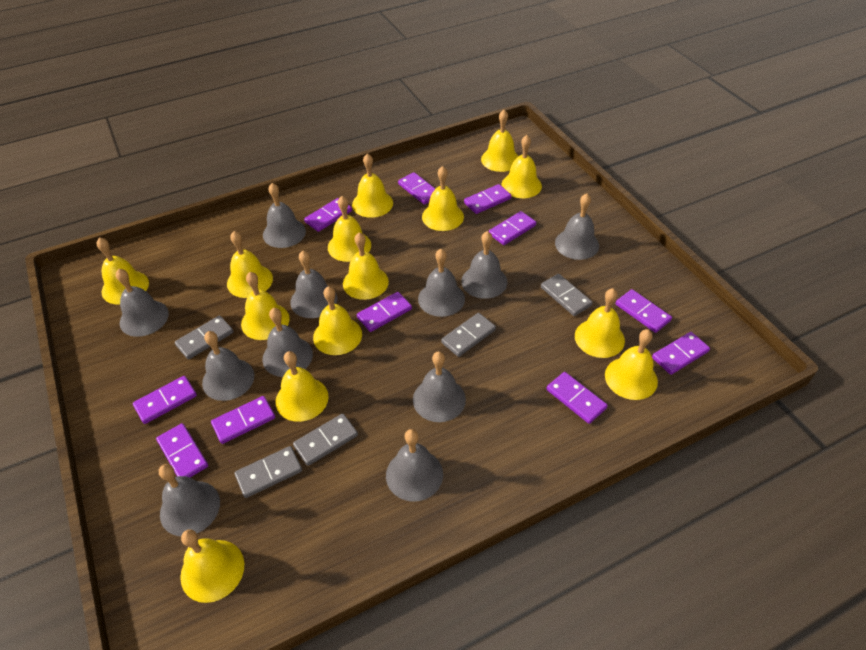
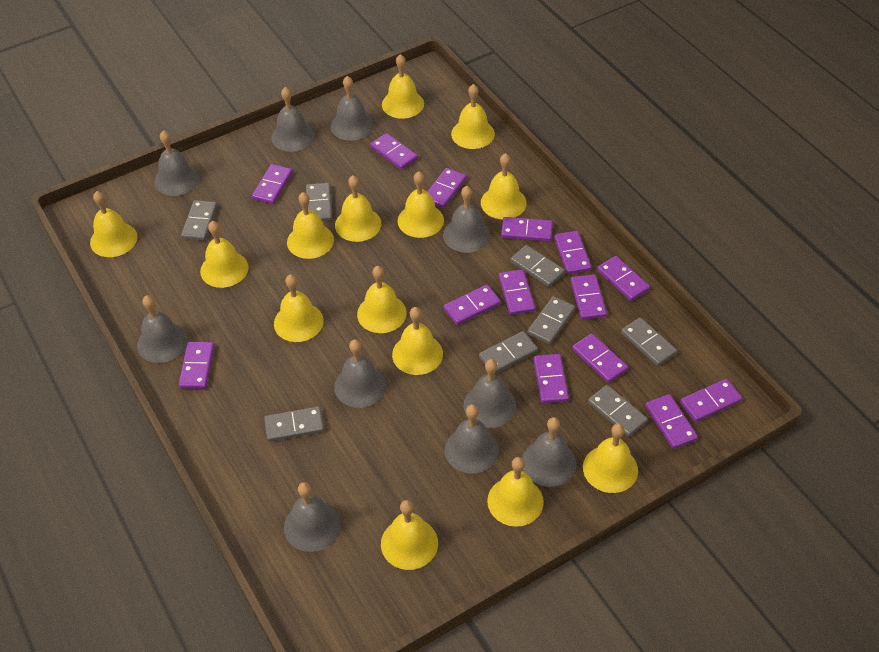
grey bell: [116,269,169,337] [159,464,220,536] [202,331,254,401] [262,308,313,377] [263,183,306,248] [290,251,337,318] [386,429,443,501] [413,351,466,422] [418,249,465,317] [461,231,508,299] [555,193,599,260] = 11 -> [137,295,188,363] [154,130,199,196] [271,87,315,152] [284,482,341,552] [331,76,374,141] [334,339,386,408] [443,186,490,253] [445,404,499,474] [463,359,516,428] [522,417,577,487] = 10
grey domino: [175,315,234,360] [234,446,302,498] [293,414,358,466] [441,313,496,357] [541,274,593,316] = 5 -> [181,200,217,241] [264,406,324,442] [306,183,332,221] [479,331,538,374] [511,245,565,287] [527,296,575,344] [588,385,648,437] [621,317,677,366] = 8
purple domino: [133,376,197,424] [156,423,208,477] [211,396,275,444] [304,198,352,232] [357,292,412,332] [398,172,435,205] [464,184,511,214] [489,211,536,245] [546,372,608,424] [616,289,672,333] [652,332,710,375] = 11 -> [179,342,214,389] [252,164,293,204] [370,133,418,170] [427,168,466,208] [444,285,501,325] [499,269,535,315] [501,217,553,242] [534,354,569,403] [554,231,592,274] [571,274,607,320] [572,333,628,383] [597,256,650,301] [645,394,698,449] [680,379,742,422] = 14

